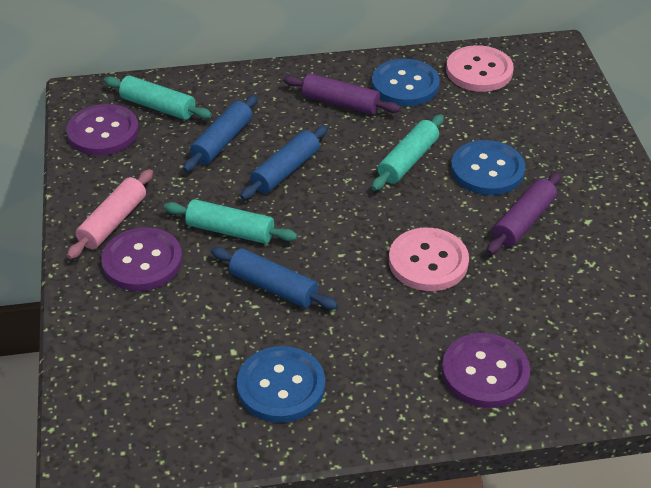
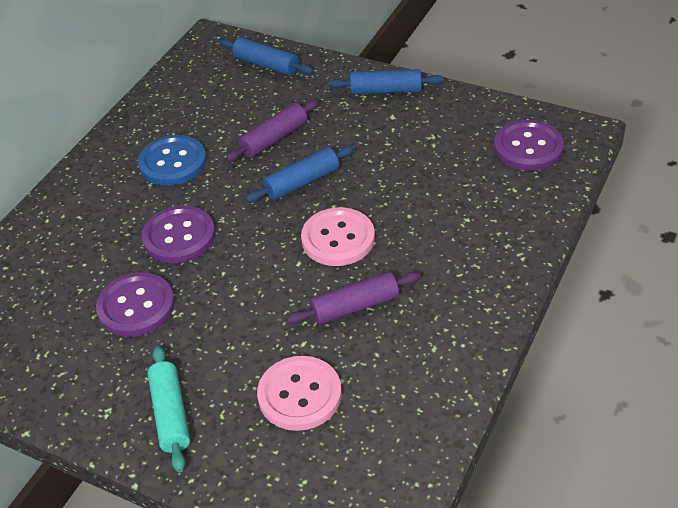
blue button: [237,346,325,423] [372,59,440,106] [451,140,525,195] = 3 -> [138,135,206,186] = 1
pink rolling pin: [67,169,153,259] = 1 -> none = 0
turquoise rolling pin: [104,76,212,120] [164,199,297,244] [372,114,444,191] = 3 -> [147,346,190,472] = 1

